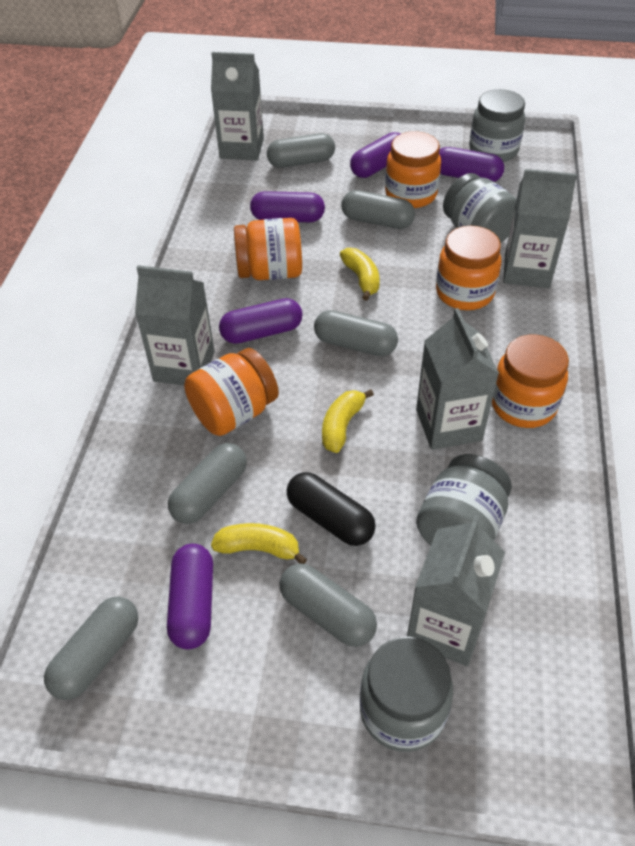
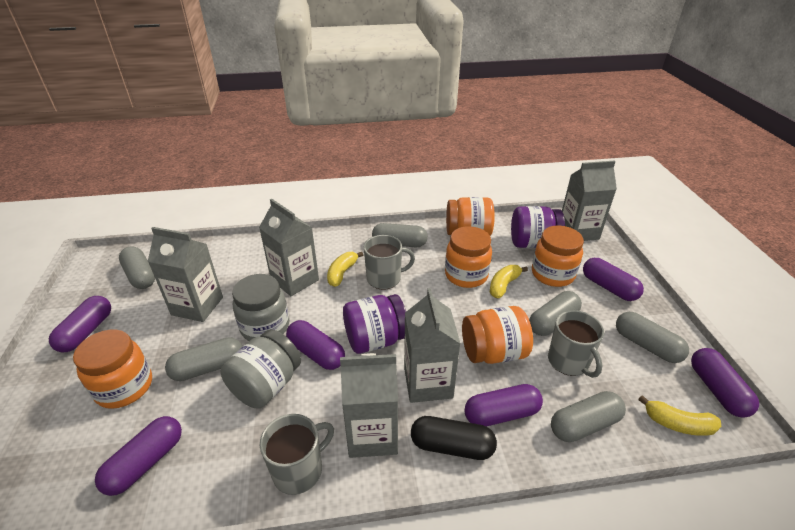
grey jar: [360,636,453,752] [416,454,512,545] [443,173,517,243] [469,89,525,162] = 4 -> [221,330,301,408] [232,274,289,341] = 2
grey mug: none = 0 -> [259,414,334,495] [364,235,415,290] [548,310,604,378] = 3
purple capsule: [167,544,213,649] [219,298,303,344] [250,191,325,222] [350,132,400,178] [439,147,504,182] = 5 -> [49,296,111,352] [95,416,182,496] [286,320,345,370] [465,384,543,427] [583,258,644,301] [691,348,759,418] = 6
purple jar: none = 0 -> [343,294,406,354] [511,206,565,248] = 2

